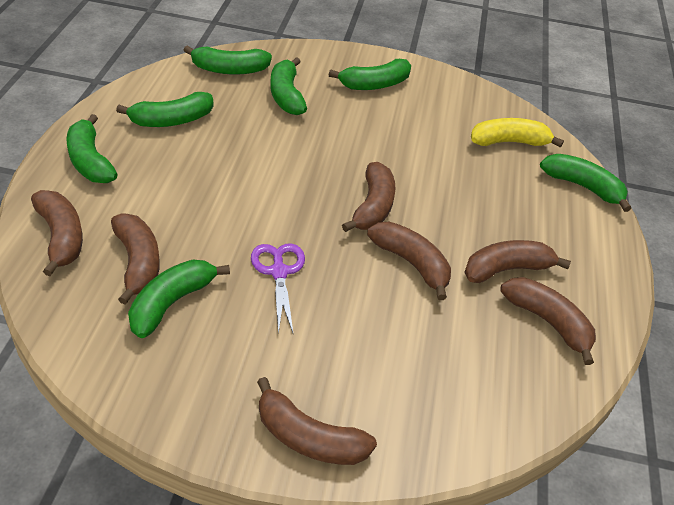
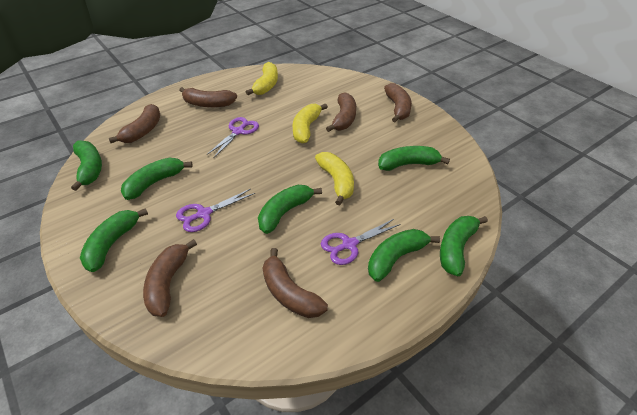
brown banana: [31,190,83,276] [111,213,160,305] [257,377,377,465] [342,162,396,232] [367,222,451,300] [464,240,571,283] [500,277,596,365] = 7 -> [109,104,160,143] [143,239,197,317] [180,87,237,108] [263,248,328,318] [326,92,356,132] [384,83,412,122] = 6
purple scissors: [251,243,305,334] = 1 -> [176,189,255,232] [207,117,259,158] [321,219,400,265] = 3
yellow banana: [471,118,564,147] = 1 -> [246,62,278,95] [293,103,328,144] [315,152,354,205] = 3

